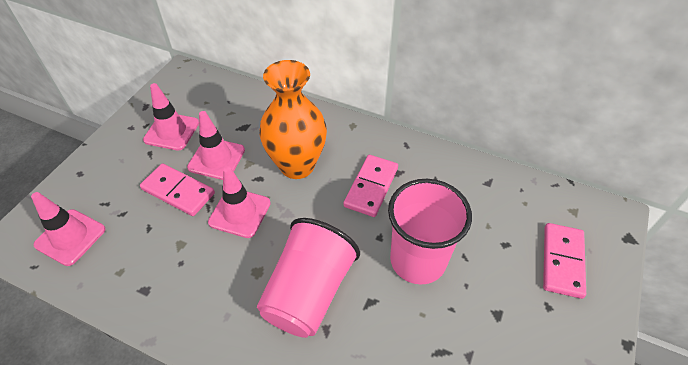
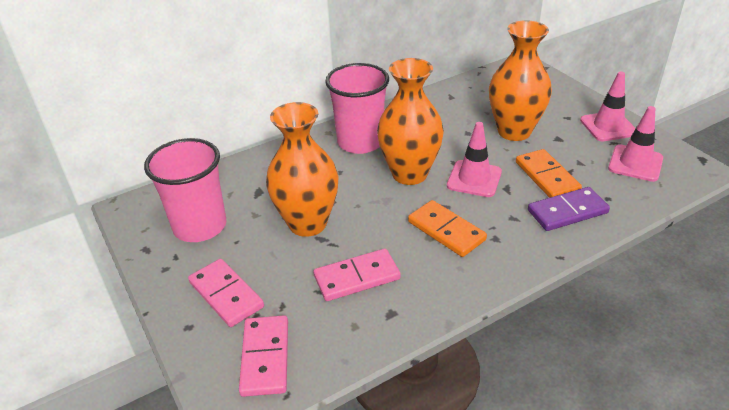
orange domino: none = 0 -> [408,200,487,257] [516,149,582,198] = 2
orange vase: [259,60,327,179] = 1 -> [266,102,339,237] [377,58,444,185] [489,20,552,141] = 3
pink traffic cone: [31,192,105,266] [143,83,199,151] [187,111,245,180] [208,166,271,238] = 4 -> [447,122,502,197] [580,71,636,142] [608,106,663,182] = 3
purple domino: none = 0 -> [528,187,610,231] = 1

